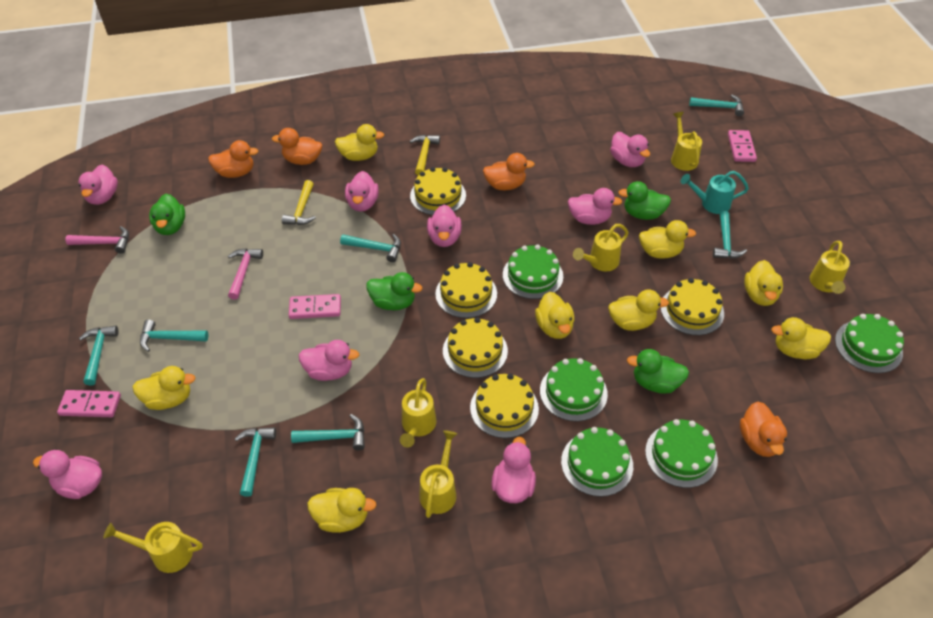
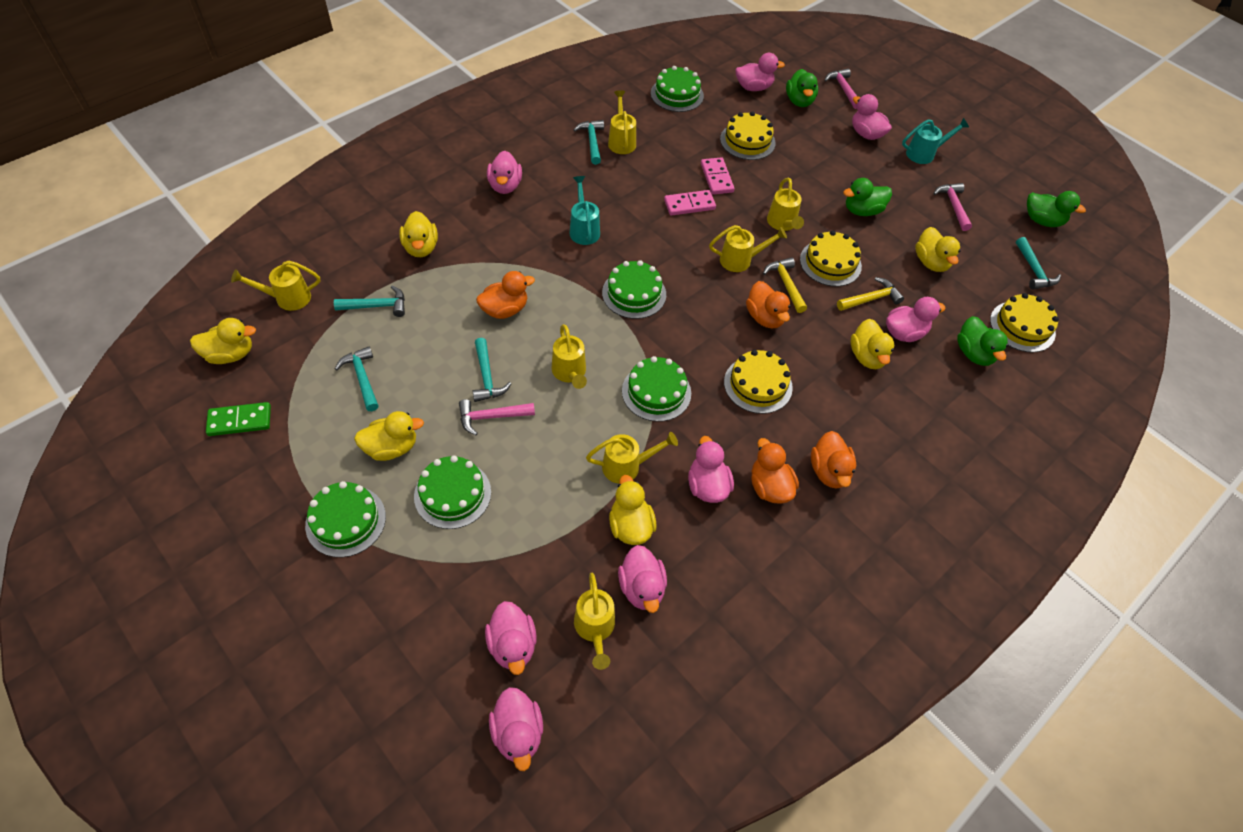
green domino: none = 0 -> [206,402,271,436] = 1
pink domino: [57,390,121,417] [289,294,341,319] [728,130,757,162] = 3 -> [664,190,716,216] [701,157,735,195] = 2
pink hammer: [66,226,129,254] [228,249,263,300] = 2 -> [459,399,535,435] [825,68,857,109] [933,183,972,231] = 3
turquoise hammer: [79,326,119,386] [140,320,208,352] [235,427,276,497] [291,414,365,450] [340,234,401,262] [689,95,744,116] [713,211,747,259] = 7 -> [334,285,405,317] [335,346,379,411] [473,338,511,402] [574,120,604,165] [1016,237,1061,290] = 5
turquoise watering can: [681,171,749,214] = 1 -> [570,176,600,245] [902,118,969,164] = 2
yellow cake: [410,167,466,215] [435,262,497,318] [443,317,508,378] [470,373,539,438] [660,278,724,335] = 5 -> [720,111,776,160] [724,350,793,414] [800,230,862,286] [990,293,1059,353] = 4
yellow duck: [133,366,196,410] [307,488,377,533] [335,124,384,161] [535,292,575,339] [608,289,669,331] [639,220,696,259] [744,260,783,306] [771,317,831,359] = 8 -> [190,318,256,364] [354,411,424,461] [399,211,438,257] [609,475,656,545] [851,319,894,369] [915,227,960,272] = 6
yellow watering can: [103,522,203,573] [400,378,437,448] [419,430,457,518] [573,224,629,272] [671,112,702,171] [810,241,850,294] = 6 -> [231,260,320,311] [552,324,587,389] [574,573,615,670] [586,432,678,484] [608,90,636,154] [709,225,787,272] [767,178,804,231] = 7

